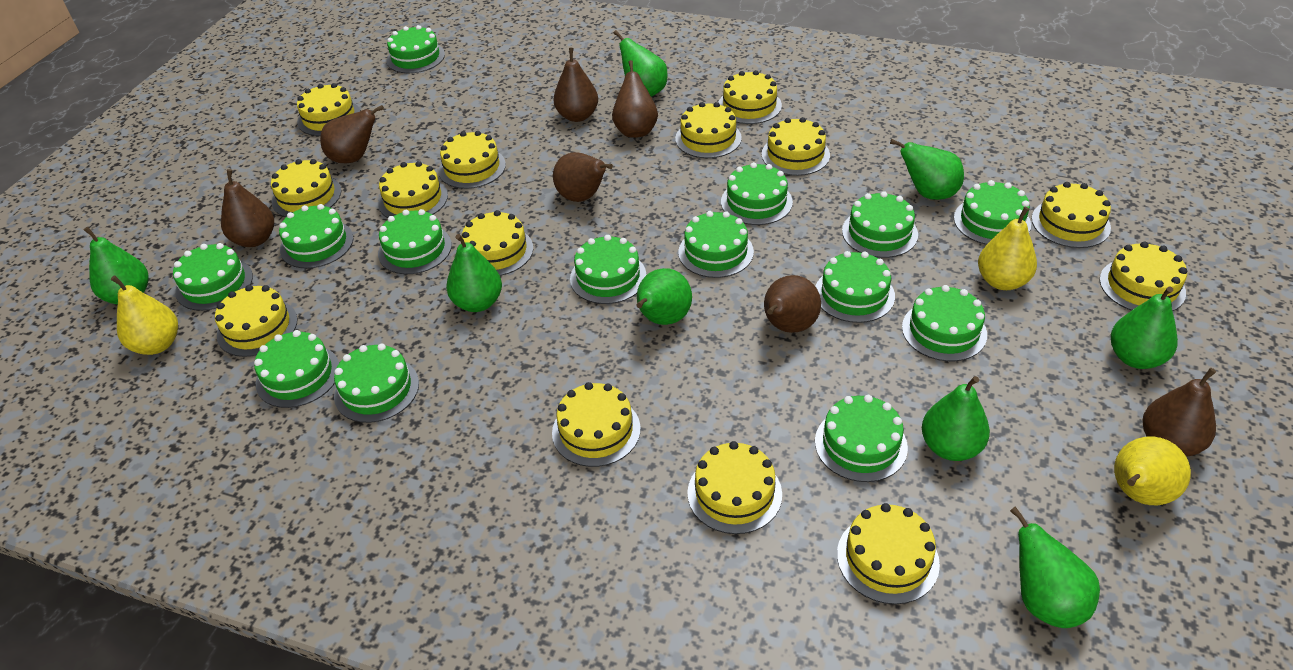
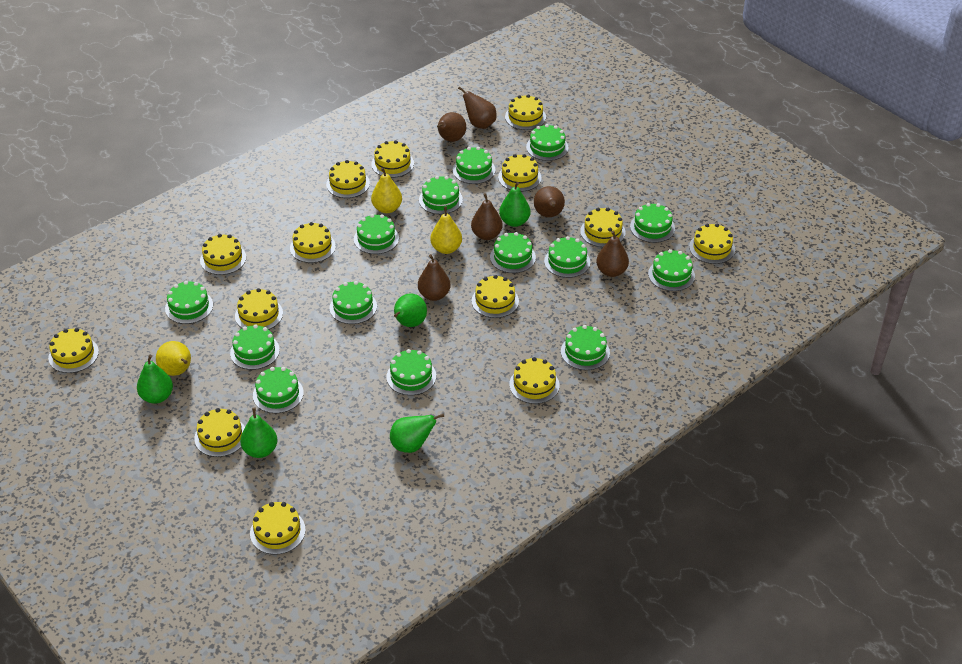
brown pear: [221,169,274,247] [320,105,384,163] [553,48,598,122] [553,152,613,202] [612,60,658,138] [764,275,821,333] [1143,368,1216,457] = 7 -> [418,254,451,301] [437,112,466,142] [458,87,496,129] [471,193,503,240] [534,186,565,217] [596,231,629,277] = 6
green pear: [84,227,149,305] [446,234,502,312] [613,30,668,97] [636,268,692,325] [890,139,964,200] [922,376,990,461] [1010,506,1100,628] [1111,286,1178,369] = 8 -> [137,355,173,404] [240,408,277,458] [390,414,444,453] [394,293,427,327] [499,182,530,227] = 5

